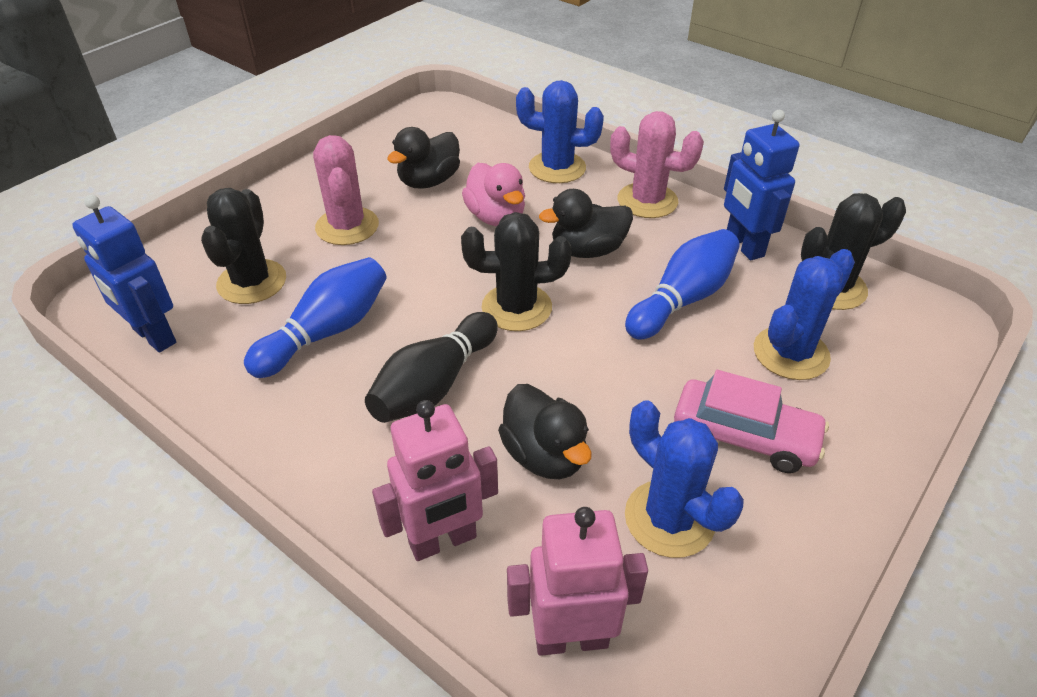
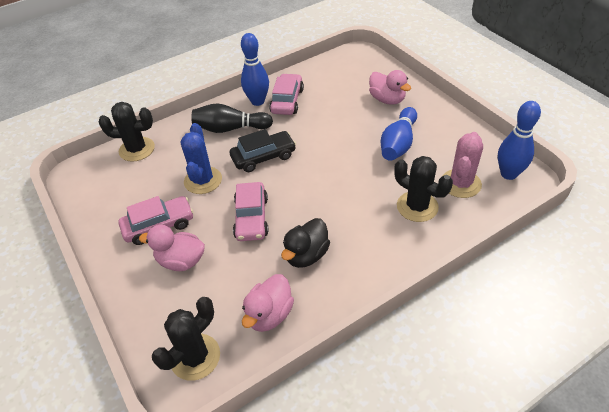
black car: none = 0 -> [230,129,296,172] = 1
black duck: [387,127,460,189] [498,384,592,479] [539,189,633,258] = 3 -> [281,218,330,268] = 1
blue bowling pin: [244,257,387,378] [625,229,740,340] = 2 -> [241,33,269,106] [381,107,417,161] [498,101,541,180] = 3
blue cactus: [516,80,604,183] [625,400,744,558] [754,249,855,380] = 3 -> [181,123,222,194] = 1
blue robot: [72,195,176,352] [724,110,799,261] = 2 -> none = 0
pink cactus: [313,135,379,245] [610,111,704,218] = 2 -> [443,132,483,198] = 1
pink car: [674,370,829,473] = 1 -> [119,196,194,245] [233,182,269,241] [269,73,304,115] = 3
pink duck: [462,163,525,226] = 1 -> [139,225,205,271] [242,274,294,332] [369,70,411,105] = 3
pink robot: [372,400,498,561] [507,507,648,656] = 2 -> none = 0

